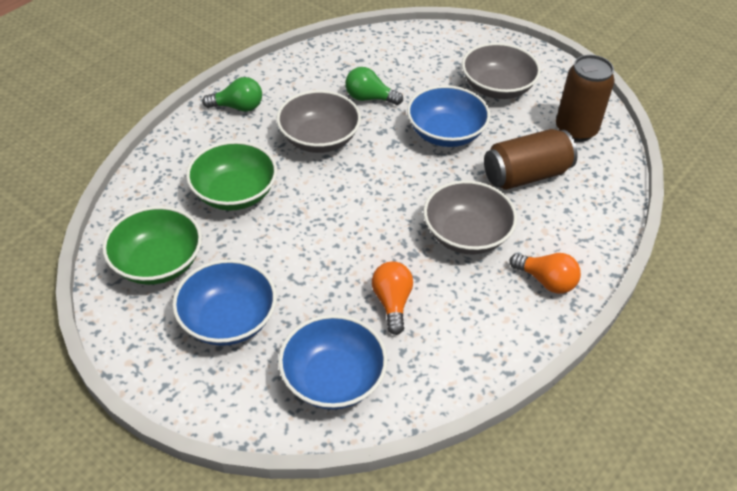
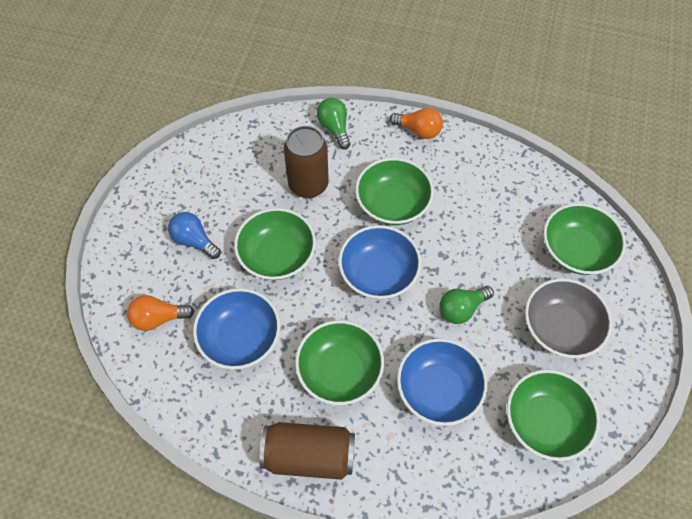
blue light bulb: none = 0 -> [168,212,221,259] = 1
green bowl: [102,206,202,285] [186,141,277,211] = 2 -> [234,208,316,280] [295,320,384,405] [355,158,434,225] [507,370,600,461] [543,203,626,275] = 5
grey bowl: [276,90,361,153] [423,180,517,254] [462,43,541,99] = 3 -> [525,278,612,358] = 1

